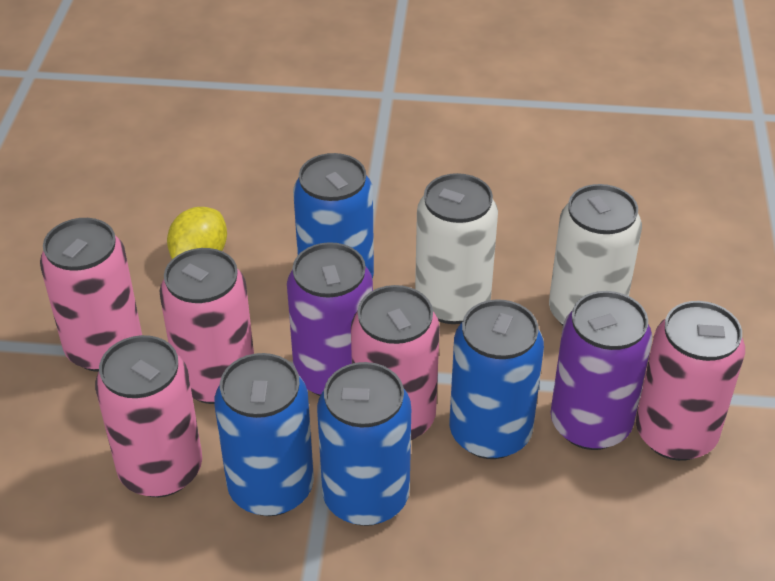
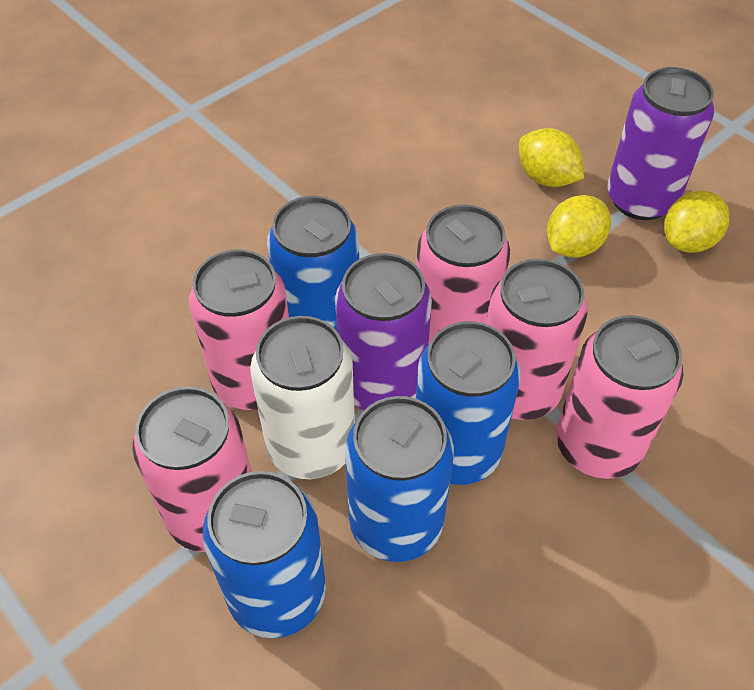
white can: [415,173,498,324] [549,184,642,325] = 2 -> [250,316,355,479] = 1
yellow lemon: [167,207,227,259] = 1 -> [519,128,584,187] [547,195,611,258] [664,191,730,253] = 3

